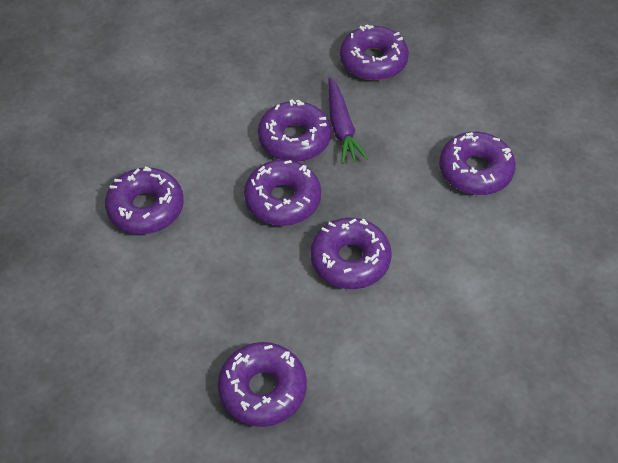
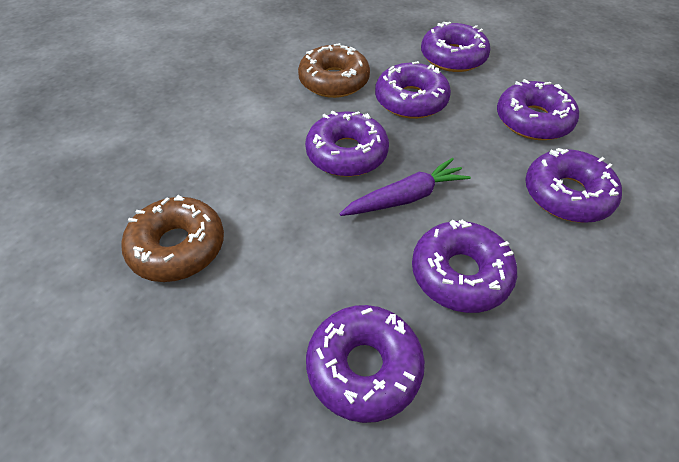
brown donut: none = 0 -> [121,195,224,282] [298,43,370,98] = 2

